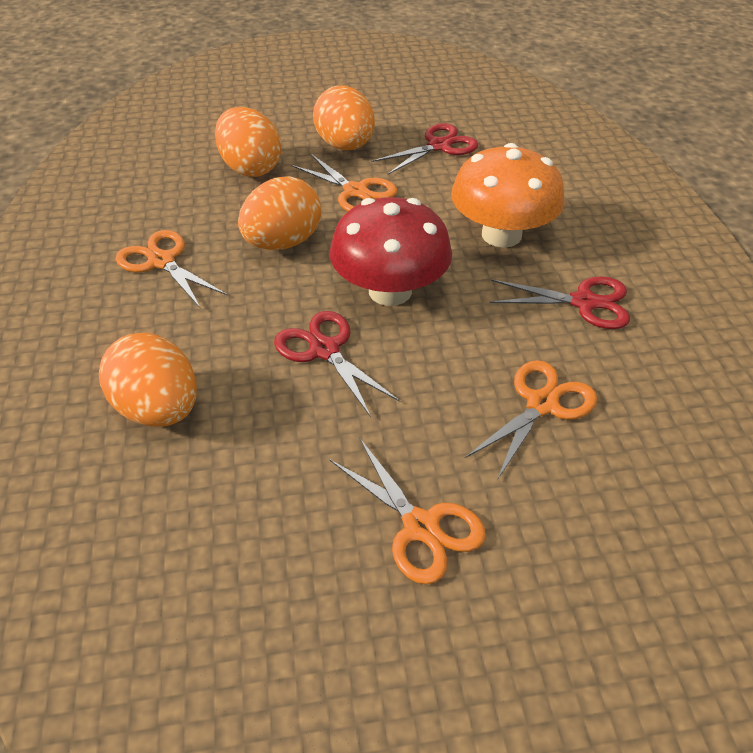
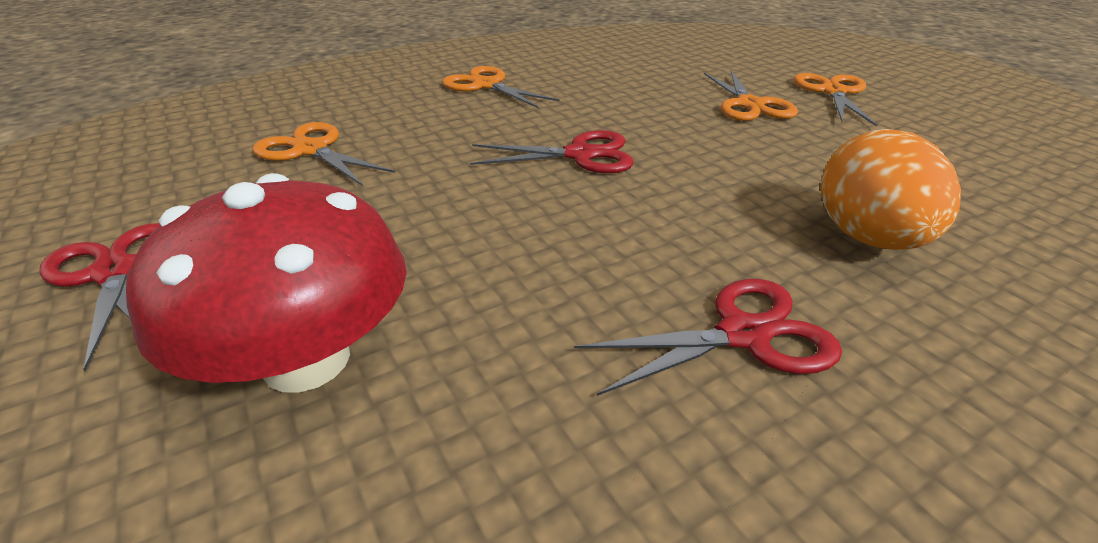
orange egg: [99,333,197,427] [215,107,281,177] [238,176,321,250] [313,85,375,150] = 4 -> [821,129,961,250] = 1
orange mushroom: [451,143,564,248] = 1 -> none = 0

